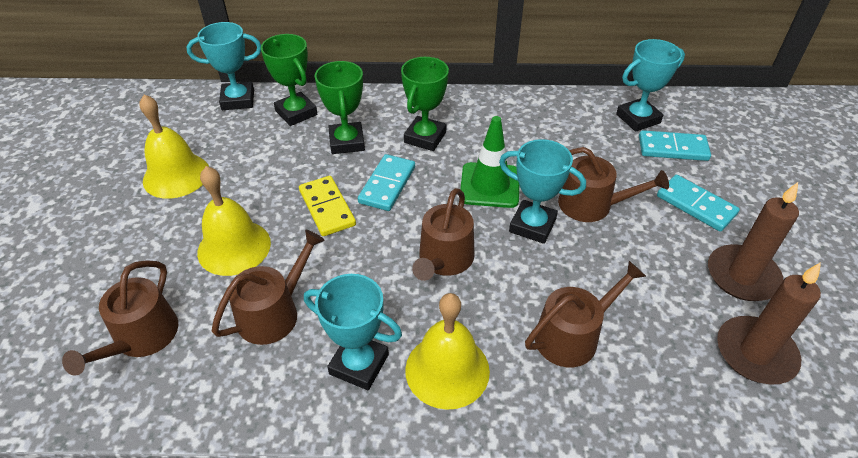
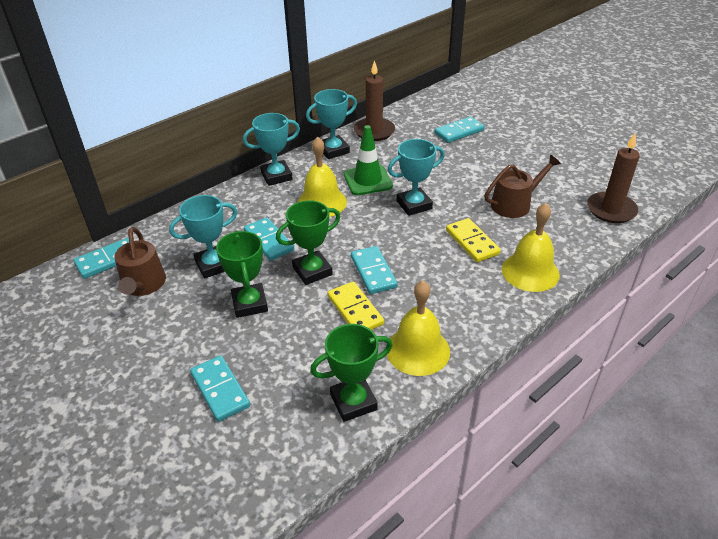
brown watering can: [62,260,178,376] [212,230,325,345] [412,188,475,281] [525,261,646,367] [558,147,669,222] = 5 -> [114,227,166,296] [484,155,561,218] = 2
turquoise domino: [358,154,415,211] [639,130,711,161] [657,174,740,232] = 3 -> [73,238,129,279] [190,355,250,422] [244,217,295,261] [351,246,398,294] [435,117,484,143] = 5
yellow domino: [299,176,356,236] = 1 -> [328,282,384,330] [446,218,501,262] = 2

